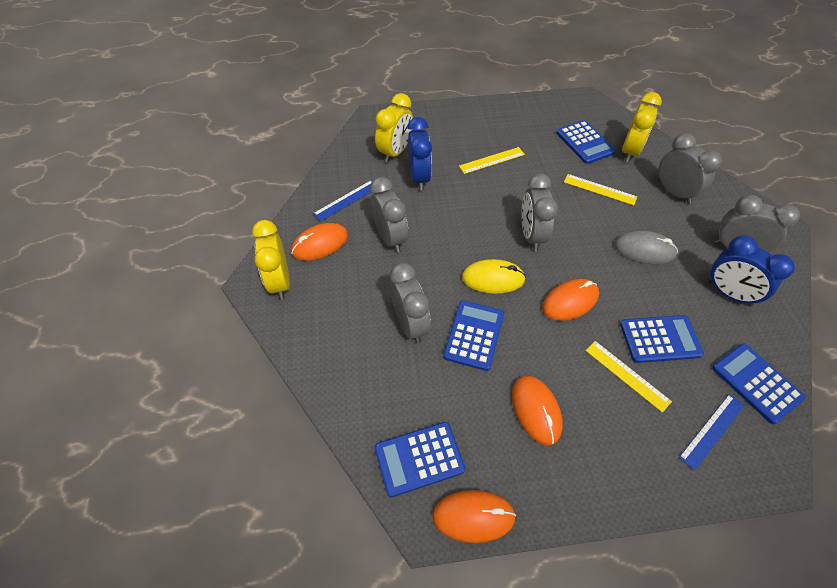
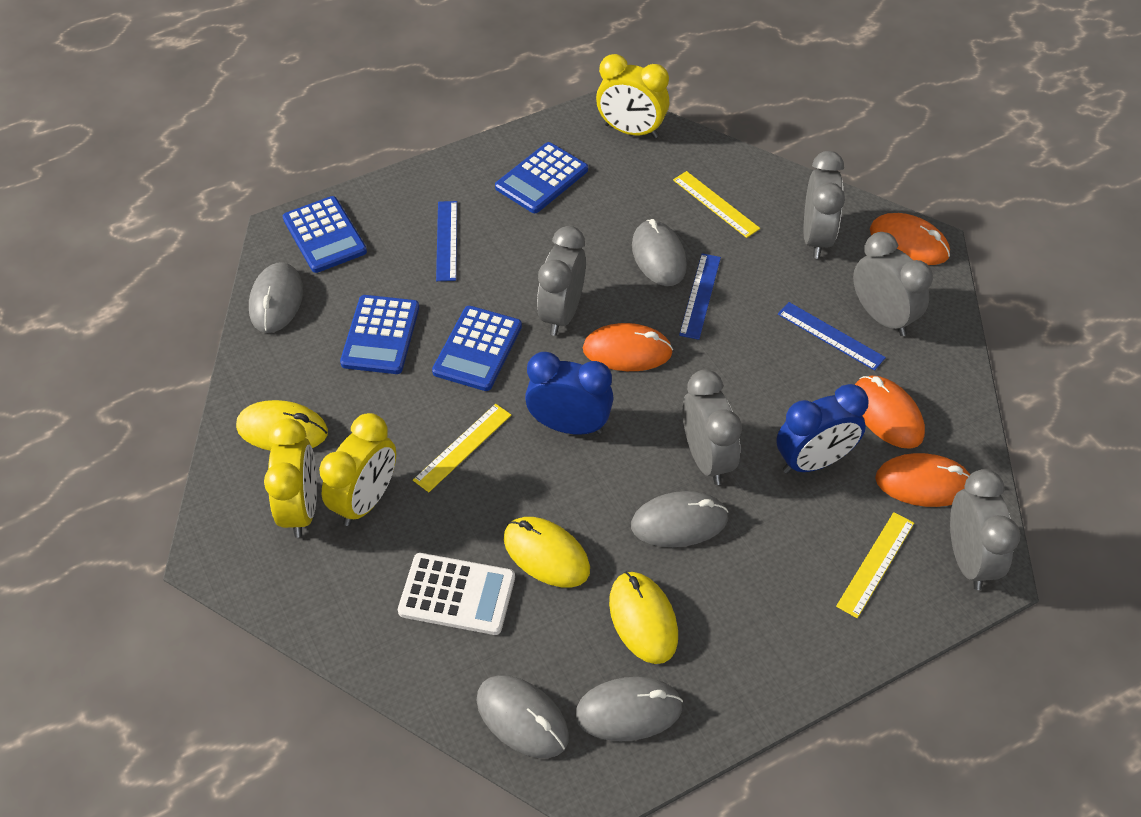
blue calculator: [375,422,465,497] [443,300,504,371] [556,120,616,164] [620,315,704,363] [712,343,806,424] = 5 -> [283,196,367,273] [340,295,419,374] [432,306,522,391] [495,142,588,213] = 4
blue ruler: [313,180,372,222] [679,394,745,471] = 2 -> [436,201,457,281] [679,253,721,340] [778,302,886,371] = 3
grey mouse: [614,231,678,264] = 1 -> [249,262,303,333] [476,675,569,758] [575,677,683,741] [631,491,728,547] [632,219,687,286] = 5
white calculator: none = 0 -> [398,553,515,635] = 1
yellow mouse: [462,259,526,294] = 1 -> [236,400,328,451] [504,517,590,587] [609,572,678,664] = 3

